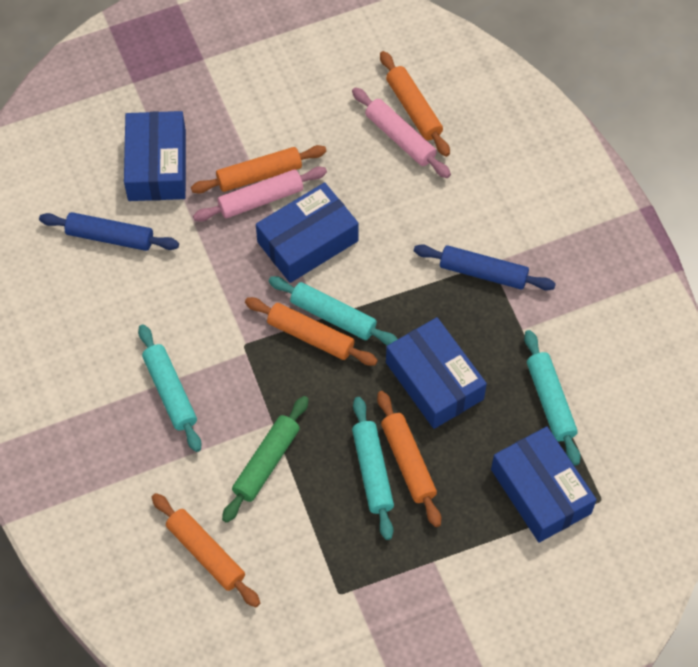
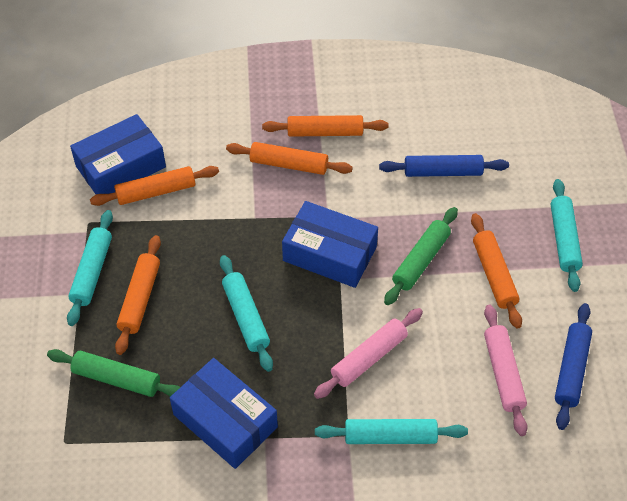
blue box: [124,111,186,201] [256,183,359,283] [386,317,487,429] [491,426,597,543] = 4 -> [70,114,166,194] [170,358,278,469] [282,201,378,288] = 3
green rolling pin: [222,396,309,523] = 1 -> [47,349,180,397] [384,207,458,305] = 2

